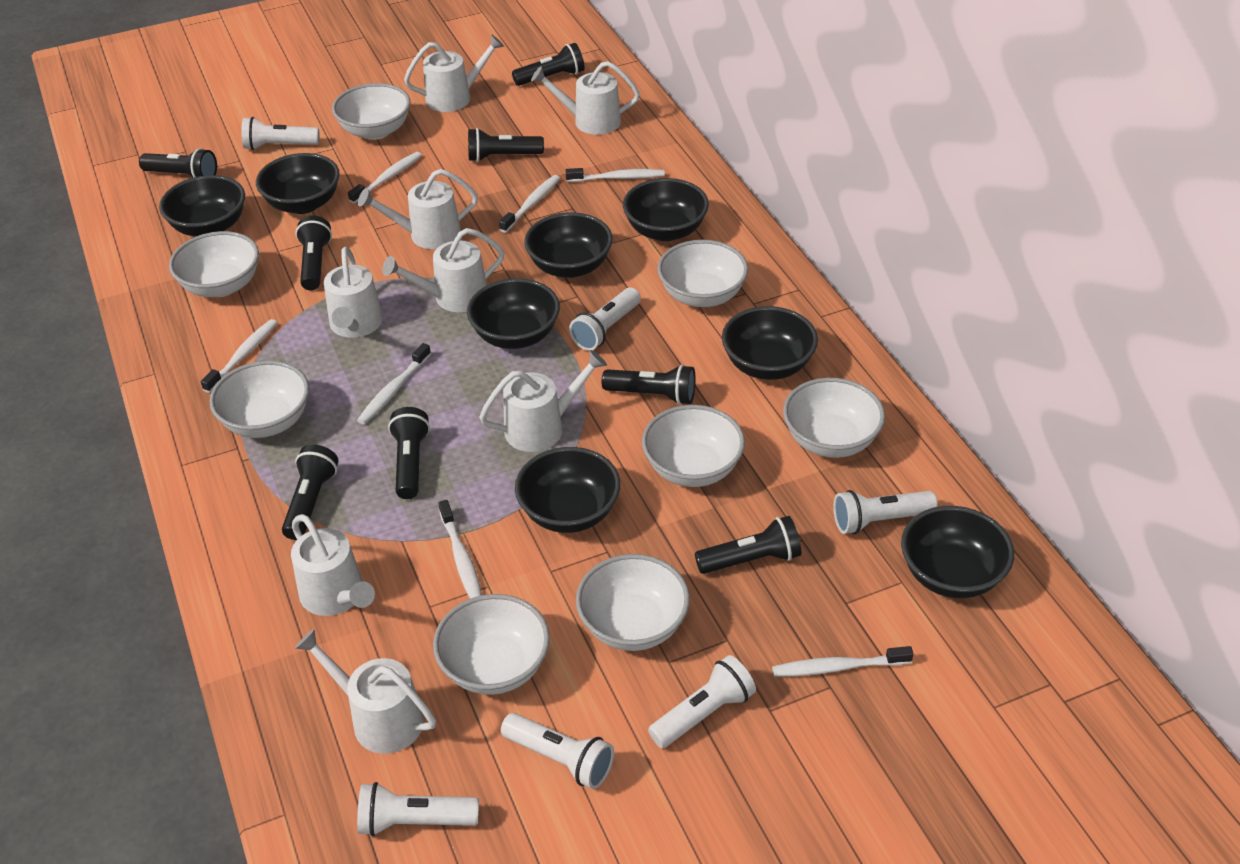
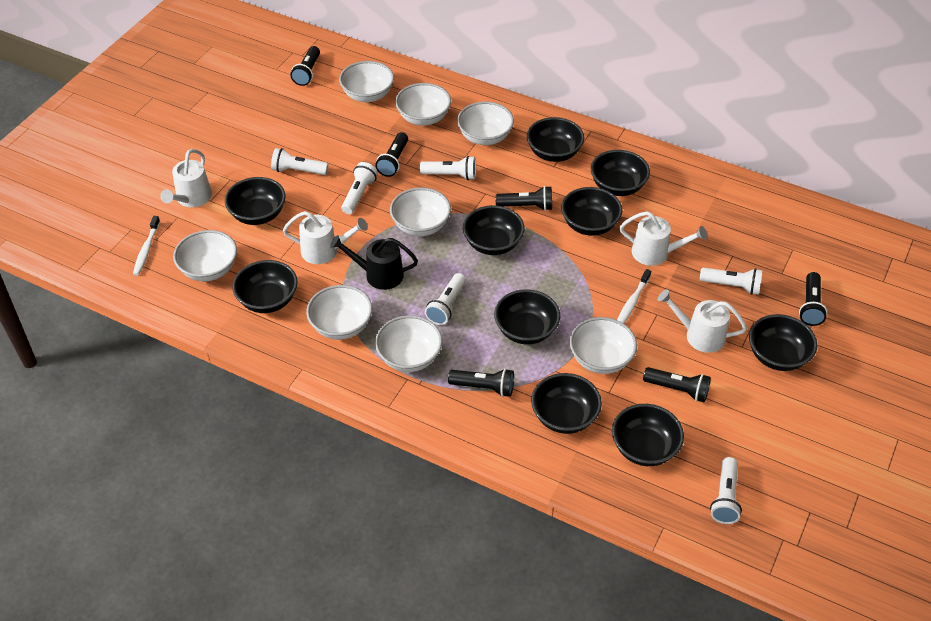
black bowl: [159,175,245,236] [256,153,340,214] [467,278,560,349] [515,447,620,533] [524,212,613,278] [623,178,709,241] [722,306,818,380] [901,506,1014,598] = 8 -> [225,177,286,225] [232,260,298,313] [463,205,525,255] [494,289,560,345] [527,117,584,162] [531,373,602,434] [561,187,622,236] [591,150,650,196] [612,404,684,466] [749,314,817,371] = 10
black flashlight: [139,148,217,178] [282,445,339,540] [295,216,332,290] [388,407,430,499] [468,128,544,162] [512,43,585,86] [602,364,696,405] [695,516,801,574] = 8 -> [290,46,320,86] [375,132,408,177] [448,368,514,397] [495,186,552,211] [643,367,711,402] [799,272,827,326] = 6
black watering can: none = 0 -> [330,235,418,290] = 1
white toothbrush: [201,319,277,393] [348,152,422,204] [357,343,431,425] [438,500,482,598] [499,175,560,233] [566,168,665,182] [772,646,913,677] = 7 -> [133,216,160,276] [617,269,651,324] = 2
white watering can: [291,514,375,616] [295,629,436,754] [324,247,383,338] [358,169,478,249] [383,228,504,312] [404,34,504,112] [479,350,607,452] [531,61,640,135] = 8 -> [160,149,212,207] [283,211,368,264] [620,211,707,266] [657,289,747,353] = 4

